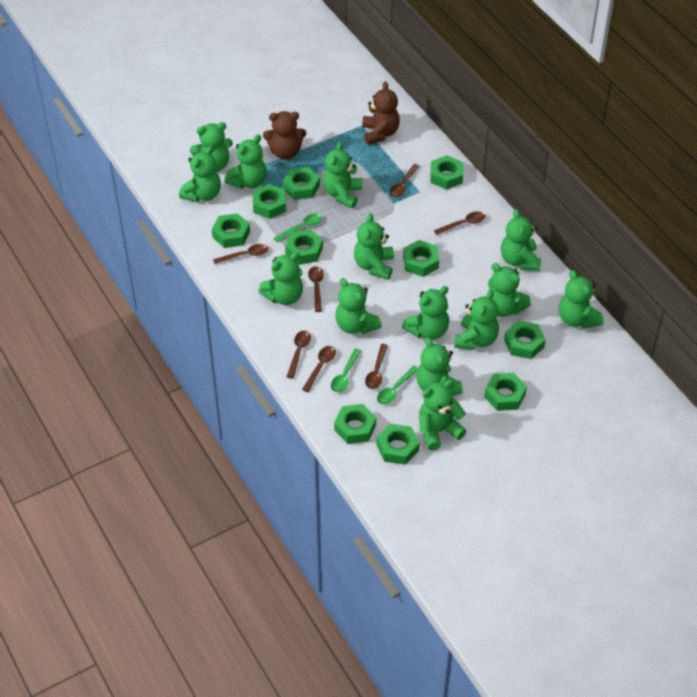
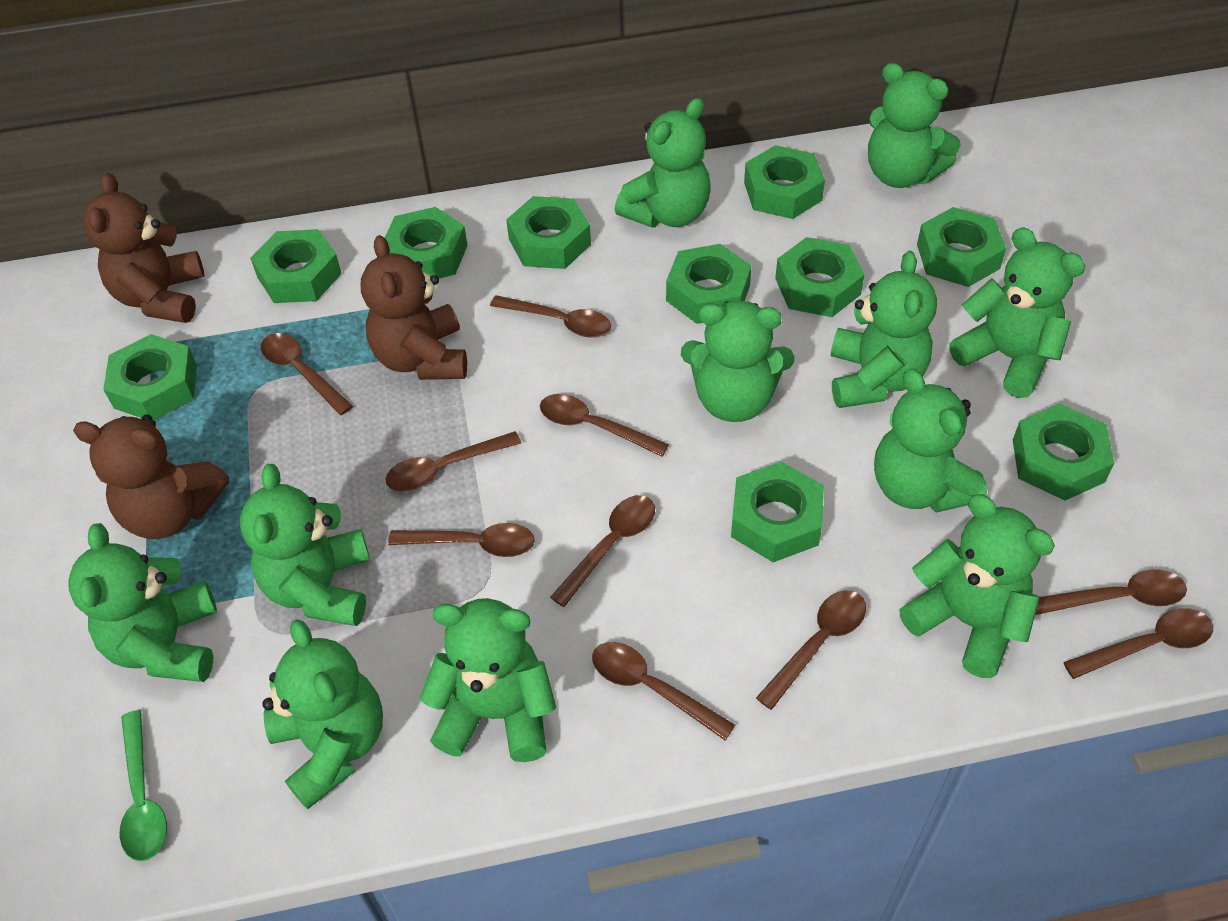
brown spoon: [213,244,268,264] [286,330,311,379] [302,346,336,392] [308,266,324,312] [365,344,388,389] [389,164,419,197] [434,211,485,235] = 7 -> [261,333,353,415] [385,431,521,491] [388,523,535,557] [490,295,611,337] [540,394,669,457] [550,495,655,607] [592,642,735,740] [756,590,866,710] [1035,569,1187,615] [1063,608,1213,679] = 10
brown teddy bear: [263,111,306,160] [362,81,400,145] = 2 -> [73,414,229,539] [83,173,204,323] [361,235,467,380] = 3
green spoon: [274,213,322,242] [331,349,361,392] [377,366,418,404] = 3 -> [120,710,167,861] = 1
green teddy bear: [179,146,221,202] [190,122,233,172] [225,134,267,189] [258,252,303,305] [323,142,362,208] [335,278,382,334] [354,213,394,280] [402,286,449,340] [416,337,463,395] [419,379,466,450] [454,290,499,350] [486,263,531,317] [501,209,541,271] [559,270,603,329] = 14 -> [68,523,217,682] [240,464,370,626] [262,619,383,809] [419,598,556,762] [615,98,711,228] [681,300,795,422] [831,251,937,408] [868,63,961,188] [874,368,987,512] [899,494,1055,678] [949,227,1085,398] = 11

